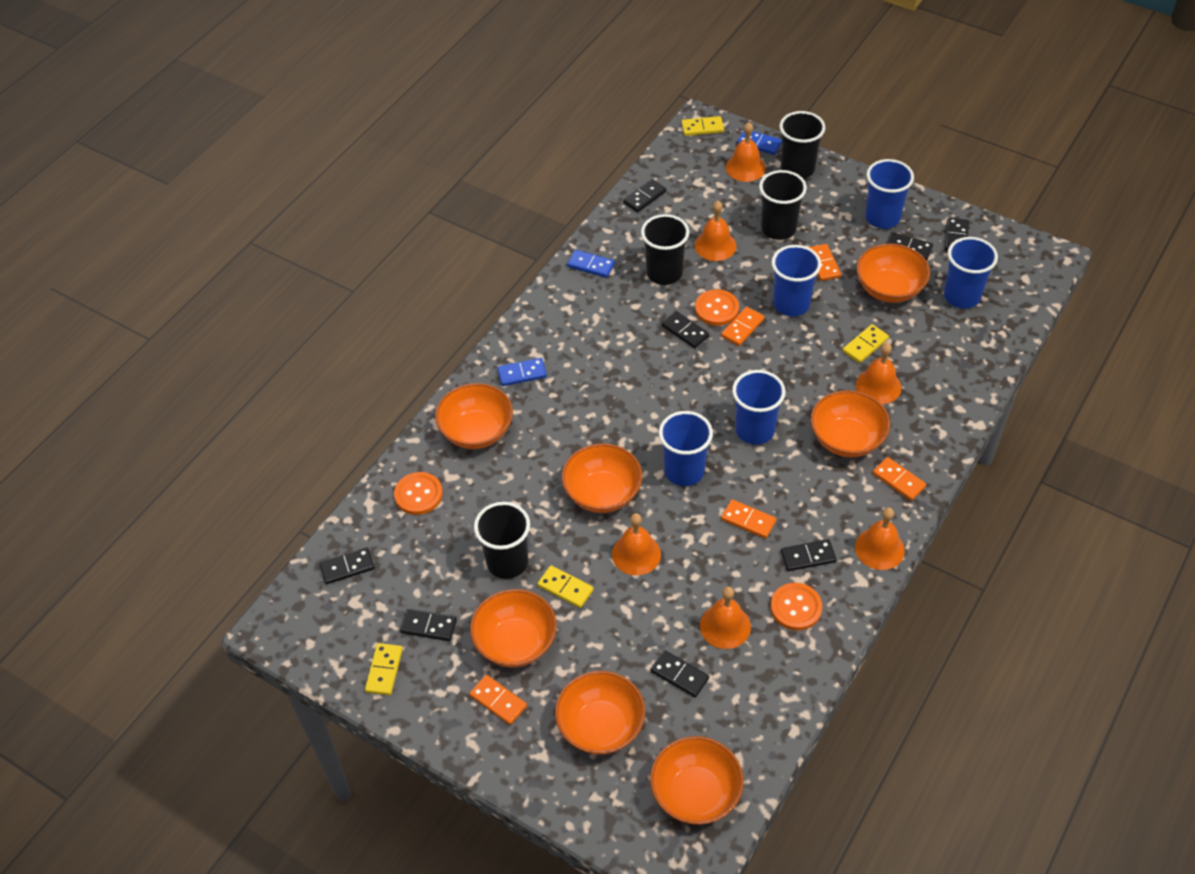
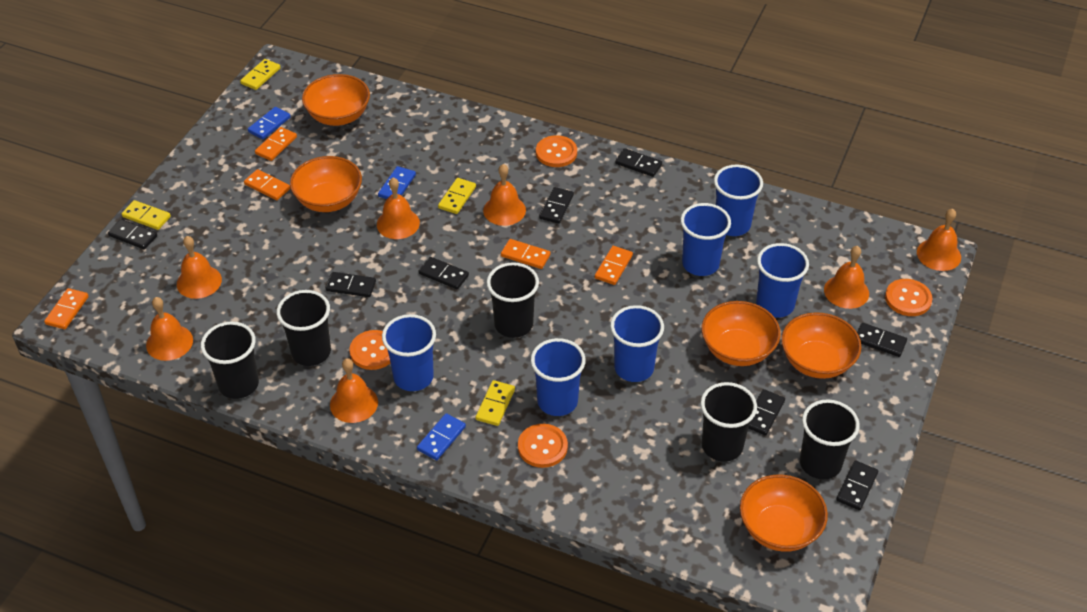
black cup: [474,502,530,579] [641,214,689,285] [759,170,807,240] [780,111,825,179] = 4 -> [201,322,259,399] [277,290,331,366] [487,262,539,338] [701,382,757,462] [800,399,860,479] = 5
blue cup: [659,411,713,486] [732,370,786,445] [771,245,821,316] [865,159,914,229] [944,237,998,309] = 5 -> [382,314,436,391] [531,338,586,416] [610,305,664,382] [681,203,731,276] [714,165,763,236] [756,243,809,318] = 6
orange bell: [612,513,661,575] [695,201,737,261] [700,586,751,649] [726,122,766,182] [855,508,905,570] [856,343,902,404] = 6 -> [146,297,193,361] [177,236,222,299] [330,358,378,423] [377,177,420,239] [483,164,526,226] [824,246,869,309] [917,209,961,271] = 7
orange bowl: [435,383,513,449] [470,589,557,667] [555,671,645,755] [562,443,642,513] [650,736,744,825] [811,390,890,457] [857,244,930,303] = 7 -> [290,156,362,212] [302,74,370,126] [701,301,781,366] [740,474,828,552] [781,312,862,379] = 5
orange button: [394,472,443,515] [695,289,739,326] [770,583,822,630] = 3 -> [350,330,390,370] [518,424,568,468] [536,135,577,167] [885,279,933,316] = 4

